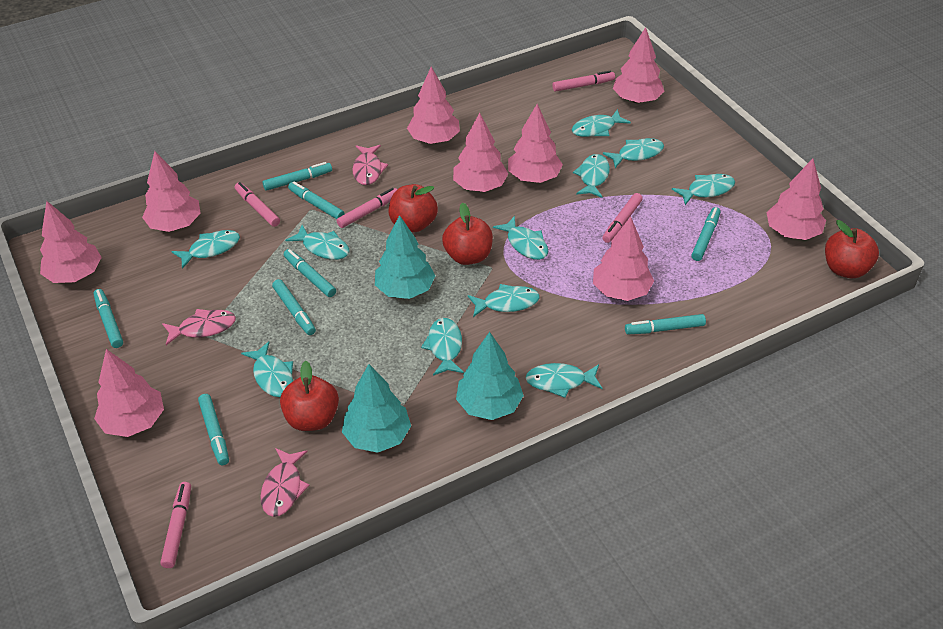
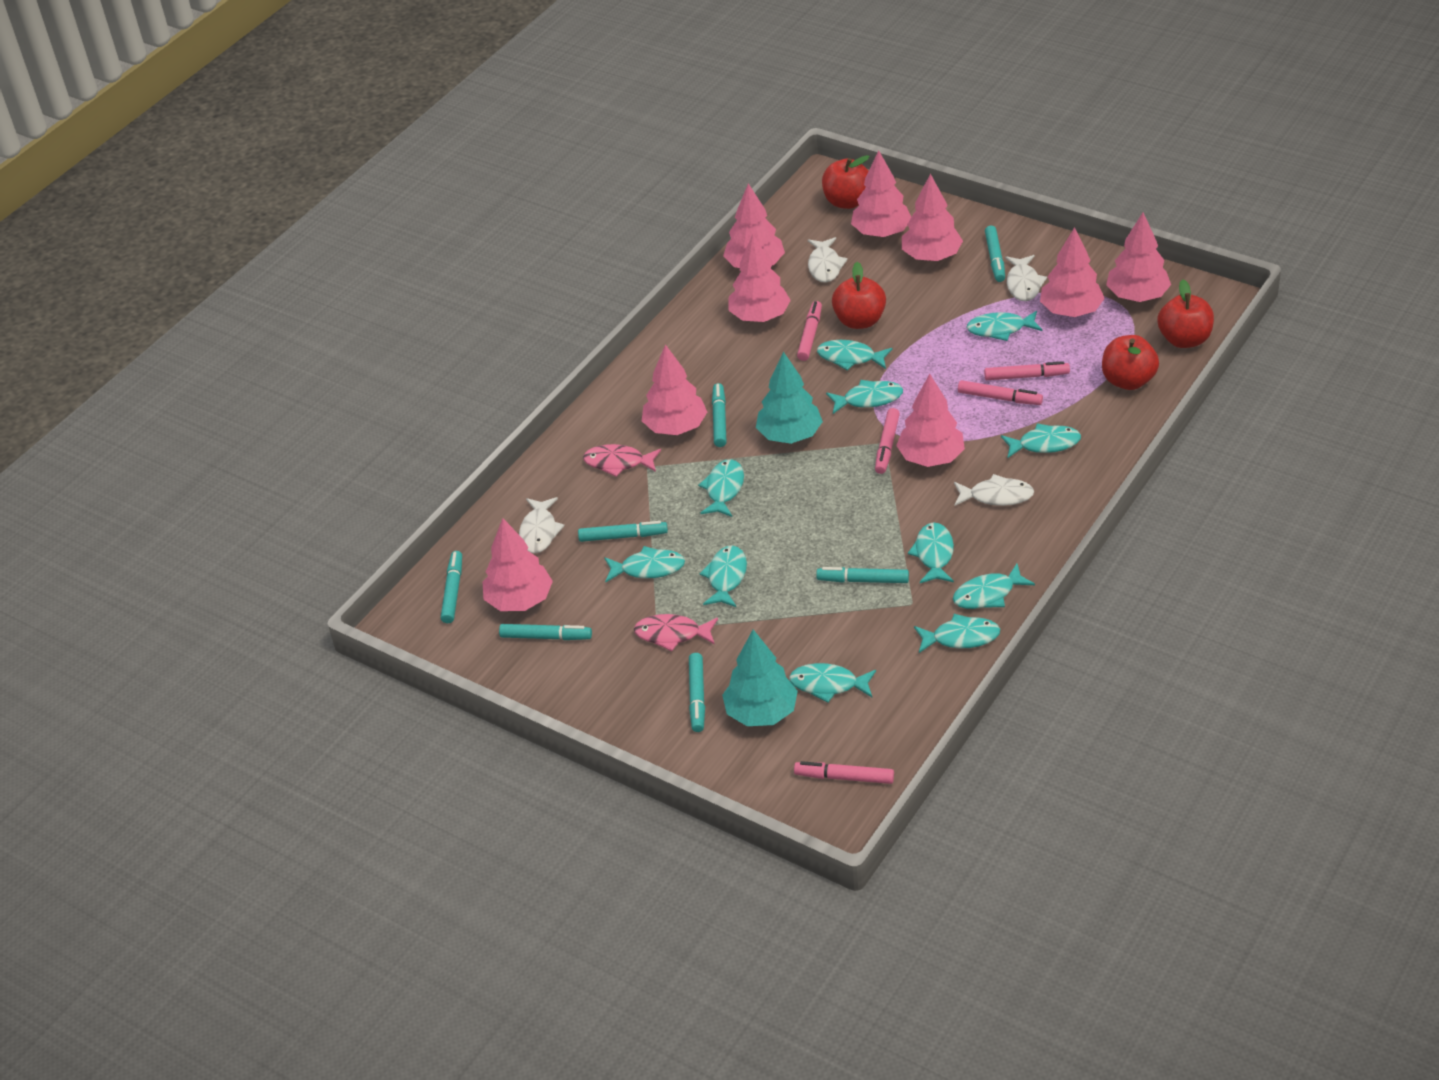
pink fish: [162,309,236,345] [260,448,310,517] [352,145,388,185] = 3 -> [583,444,661,477] [634,614,718,651] = 2
turquoise marker: [93,289,123,348] [198,394,229,465] [263,162,332,191] [272,279,316,335] [284,249,336,297] [288,182,345,219] [625,314,706,334] [691,207,720,261] = 8 -> [441,551,462,623] [499,624,592,640] [578,521,668,542] [689,653,705,732] [712,383,727,447] [816,567,909,583] [985,226,1005,282] = 7
turquoise tree: [342,364,411,453] [375,215,435,299] [456,332,524,420] = 3 -> [722,630,798,726] [756,352,823,444] = 2
white fish: none = 0 -> [519,497,565,554] [808,237,848,283] [954,474,1034,506] [1005,255,1047,301] = 4

